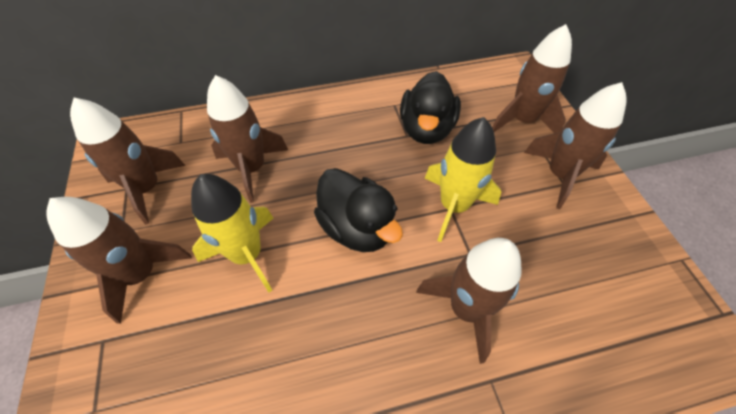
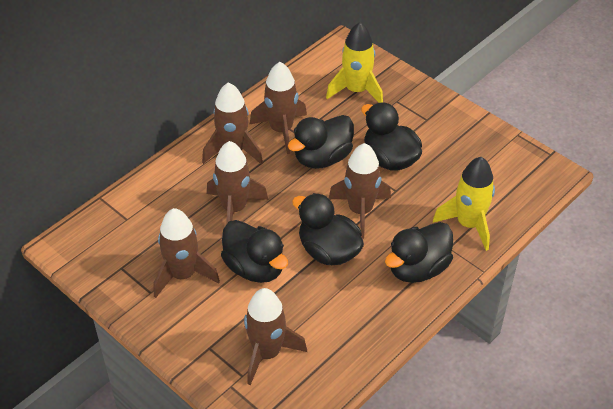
black duck: [314,168,403,252] [400,71,461,144] = 2 -> [221,220,288,283] [288,115,354,169] [292,193,364,265] [361,102,422,171] [385,222,453,283] = 5

